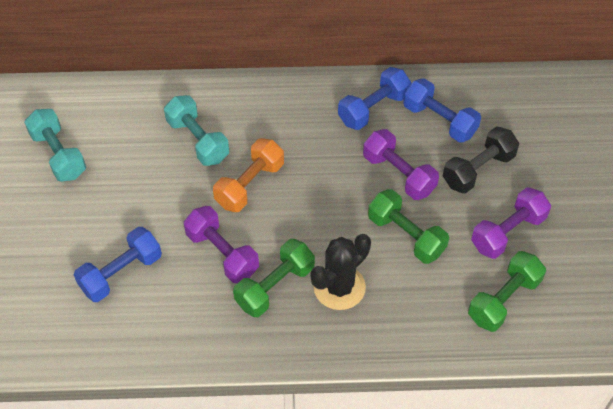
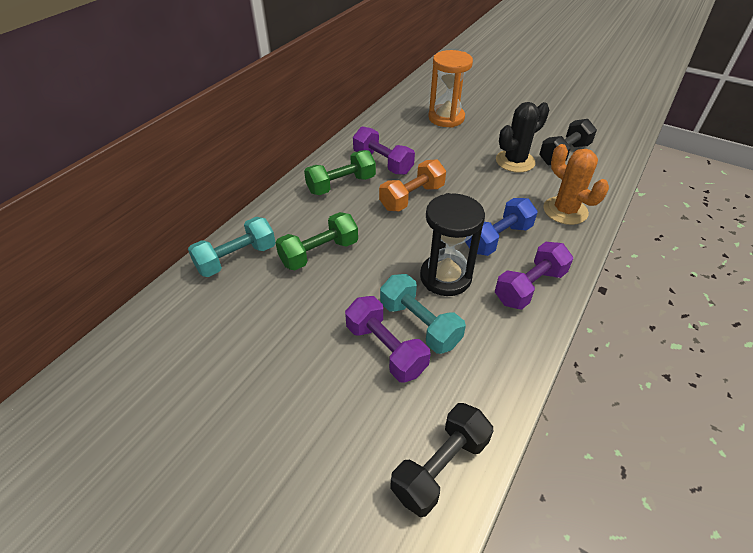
black dumbbell: [443,127,519,193] = 1 -> [390,403,493,517] [539,119,597,165] = 2
black hourglass: none = 0 -> [420,193,485,296] = 1
blue dumbbell: [74,227,162,302] [338,67,411,130] [403,78,481,143] = 3 -> [465,198,537,256] = 1
green dumbbell: [233,239,315,317] [368,189,449,264] [468,251,546,332] = 3 -> [275,212,358,270] [304,150,376,195] = 2
orange cactus: none = 0 -> [543,144,609,225] = 1
orange hourglass: none = 0 -> [428,50,473,127] = 1

